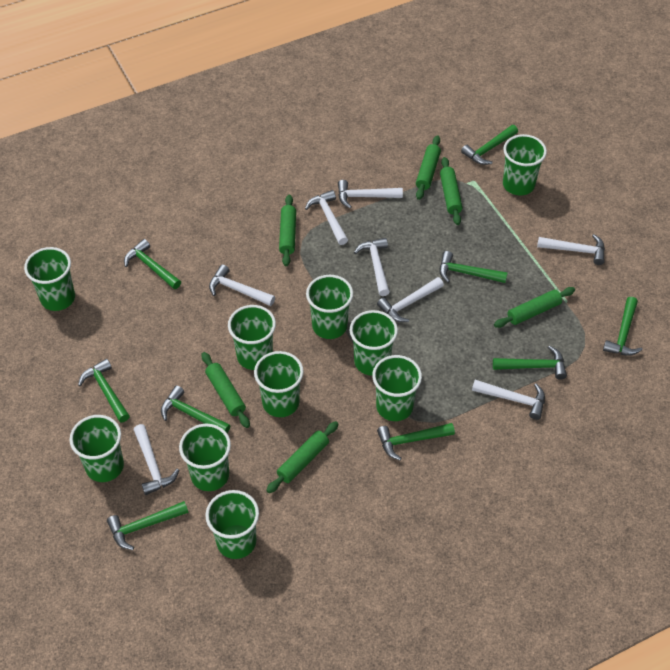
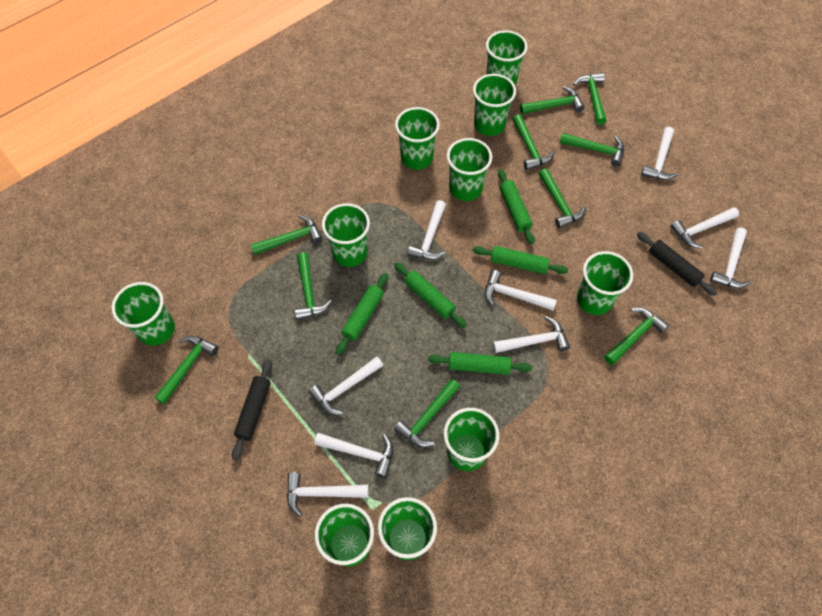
black rolling pin: none = 0 -> [232,359,272,460] [637,232,717,296] = 2
green hammer: [78,359,130,422] [107,501,188,550] [124,239,181,289] [161,385,231,433] [377,423,455,460] [439,251,508,283] [461,125,518,165] [493,345,567,380] [603,297,643,356] = 9 -> [154,336,219,404] [251,215,323,255] [295,252,332,320] [394,379,460,447] [512,114,554,170] [520,86,585,114] [538,168,586,228] [560,133,624,167] [573,73,607,125] [604,307,669,365] = 10
green rolling pin: [202,352,250,428] [266,421,338,493] [279,195,296,266] [416,135,441,200] [440,157,462,225] [494,287,575,328] = 6 -> [336,273,388,355] [394,262,467,328] [428,352,532,375] [473,246,568,274] [498,169,535,245] = 5
white hammer: [134,424,179,495] [209,264,275,306] [305,190,348,245] [338,180,403,209] [354,238,390,296] [377,277,444,322] [472,380,545,420] [537,234,605,265] = 8 -> [287,472,369,517] [309,356,383,415] [314,433,393,478] [407,200,446,260] [485,270,557,311] [493,316,570,353] [641,127,678,180] [670,207,739,248] [710,228,751,288] = 9

